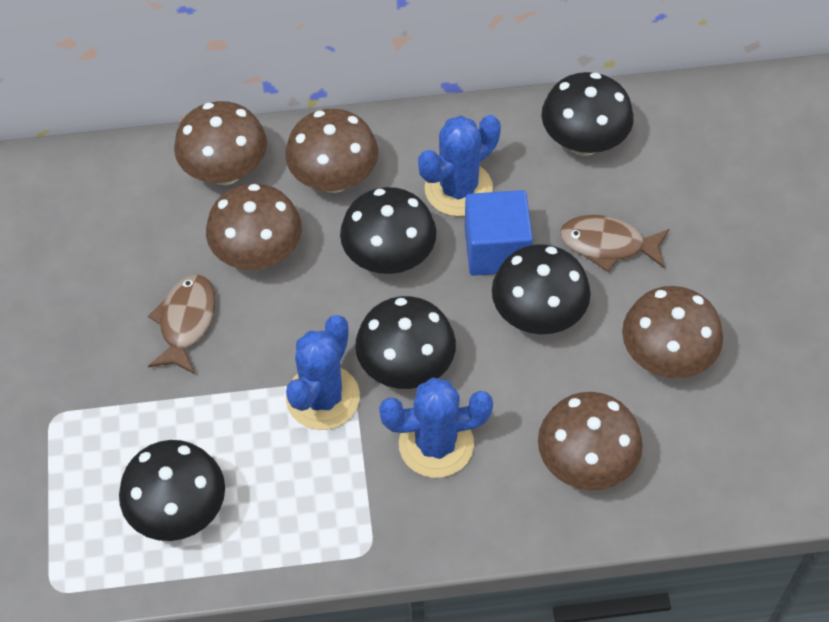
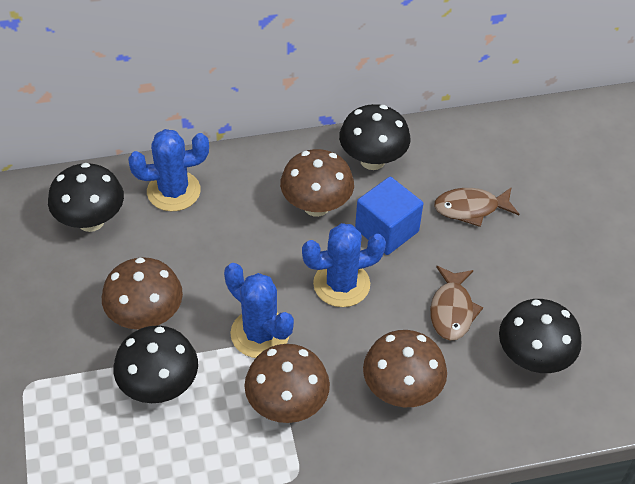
black mushroom: [119,440,225,541] [340,187,436,274] [355,296,456,389] [492,244,591,334] [541,72,634,156] = 5 -> [48,163,124,232] [113,325,198,403] [339,104,411,170] [499,299,582,373] = 4
brown mushroom: [174,101,267,185] [206,183,302,270] [285,109,378,193] [538,392,643,491] [622,286,723,378] = 5 -> [102,257,183,329] [245,344,330,423] [280,149,354,217] [363,330,447,407] = 4

